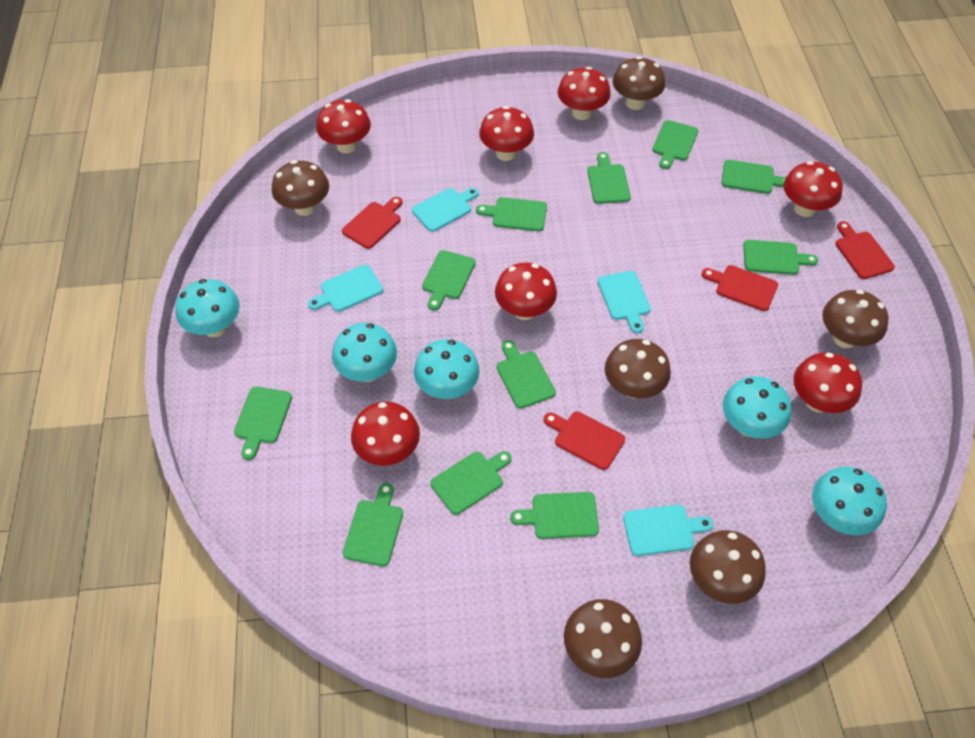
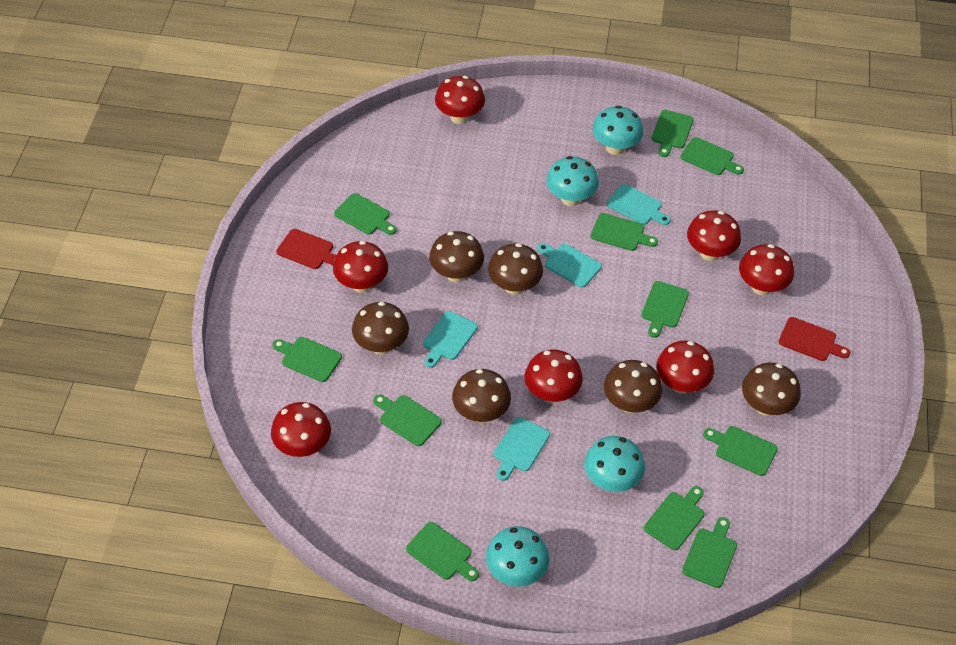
red cutting board: [342,197,403,249] [544,411,625,470] [702,265,778,311] [835,221,895,279] = 4 -> [276,229,336,269] [779,317,850,361] = 2
turquoise mushroom: [176,279,240,337] [332,323,397,382] [414,339,480,399] [723,376,791,439] [812,467,887,535] = 5 -> [486,526,549,587] [546,156,599,206] [584,436,645,492] [592,105,643,155] = 4

